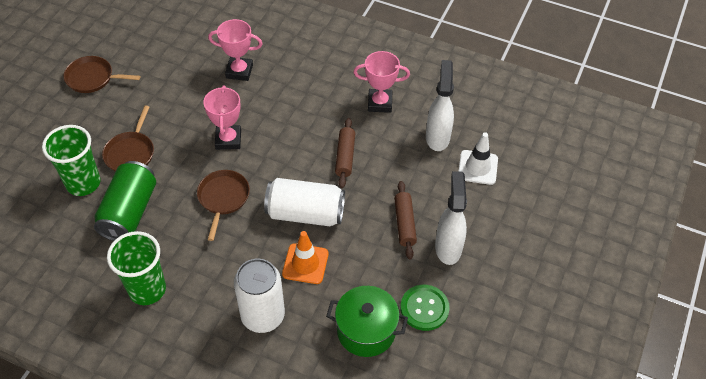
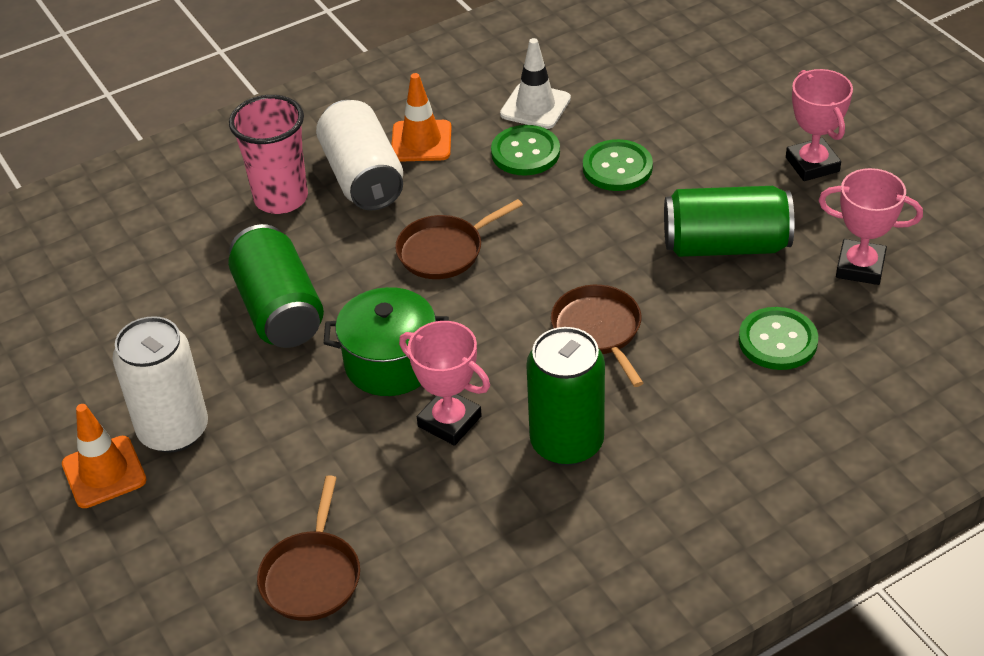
brown rolling pin: [335,118,355,188] [394,181,417,260] = 2 -> none = 0
green button: [400,285,450,331] = 1 -> [491,125,560,176] [583,139,653,191] [739,307,818,370] = 3
green can: [94,161,156,241] = 1 -> [228,224,324,348] [526,327,605,466] [664,186,794,257] = 3
green cup: [42,125,101,196] [107,231,166,305] = 2 -> none = 0
orange traffic cone: [282,231,329,284] = 1 -> [62,404,147,508] [391,73,452,162] = 2
pink cup: none = 0 -> [229,95,308,214] = 1
white spray bottle: [426,60,454,151] [435,171,467,265] = 2 -> none = 0

